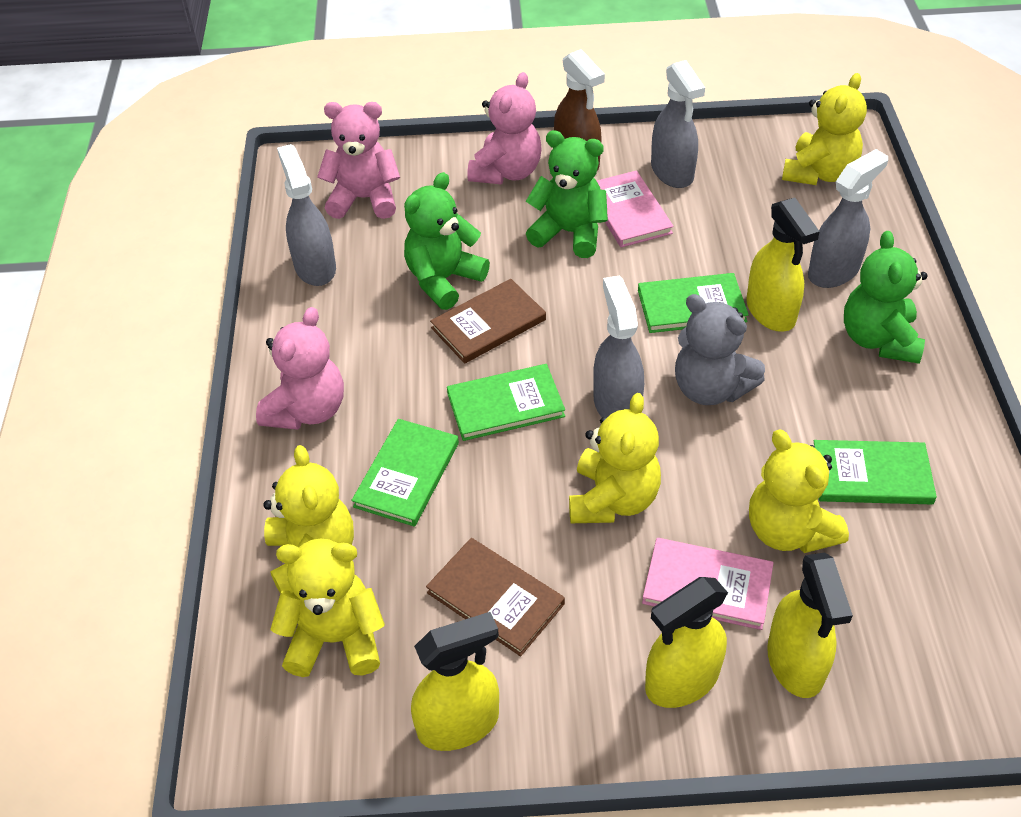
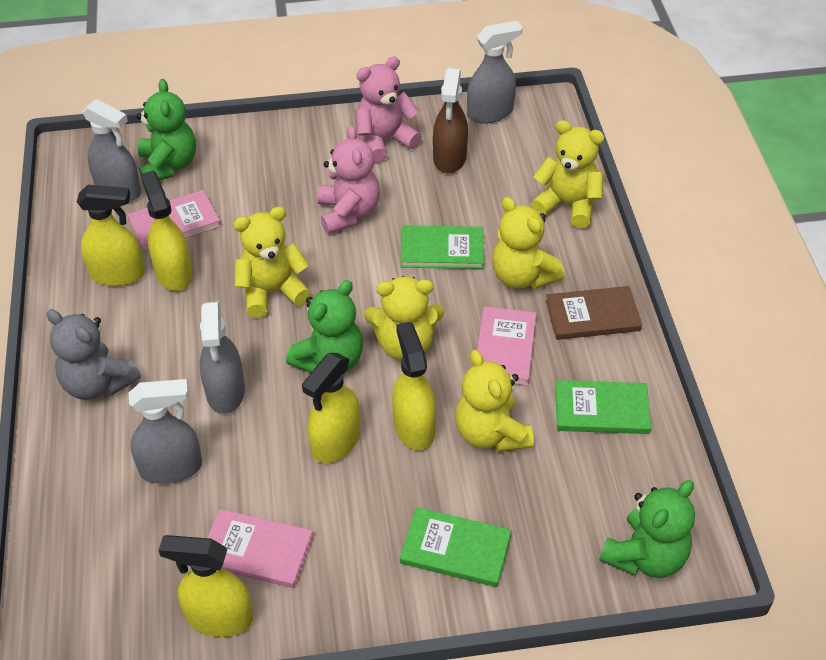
brown book: [426,538,565,656] [430,279,546,364] = 2 -> [546,286,642,340] = 1
green book: [351,419,459,527] [447,364,565,441] [638,273,749,333] [814,440,937,505] = 4 -> [400,226,484,269] [400,507,511,587] [555,380,651,434] = 3
pink book: [597,171,674,247] [642,538,773,630] = 2 -> [128,190,221,252] [207,509,313,588] [477,307,536,386] = 3
pink teddy bear: [256,307,344,430] [317,102,400,219] [467,72,541,184] = 3 -> [317,125,380,234] [355,57,422,163] = 2
yellow spray bottle: [411,612,499,751] [645,577,728,708] [746,198,820,332] [767,553,853,698] = 4 -> [77,185,145,286] [141,171,192,291] [159,535,253,637] [302,353,360,463] [392,322,437,450] = 5

